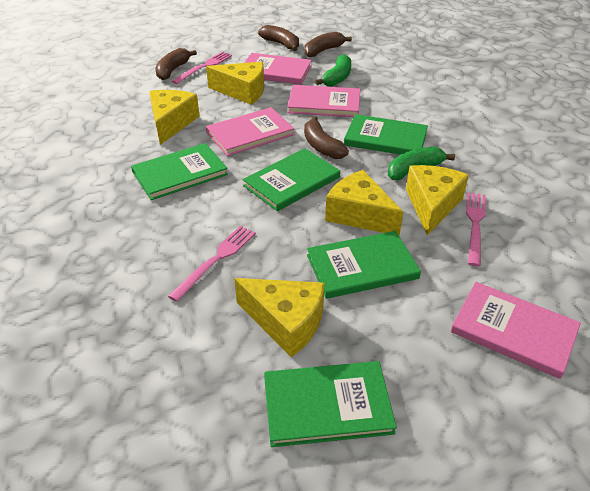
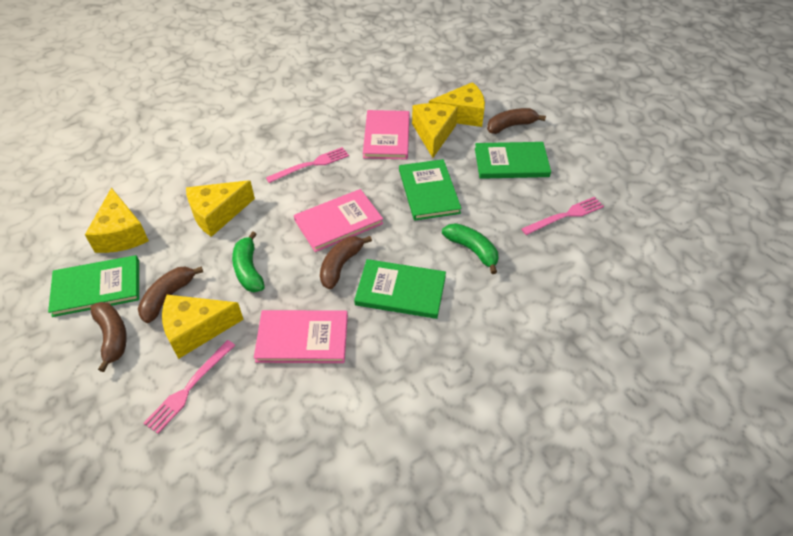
green book: [131,143,228,200] [243,148,340,211] [264,361,397,447] [307,231,421,299] [344,114,428,155] = 5 -> [48,255,139,317] [354,259,446,319] [399,159,462,221] [475,142,551,179] = 4
pink book: [206,107,294,156] [244,53,312,85] [287,85,360,117] [451,282,581,379] = 4 -> [254,310,348,363] [294,189,383,252] [363,110,410,160] = 3

